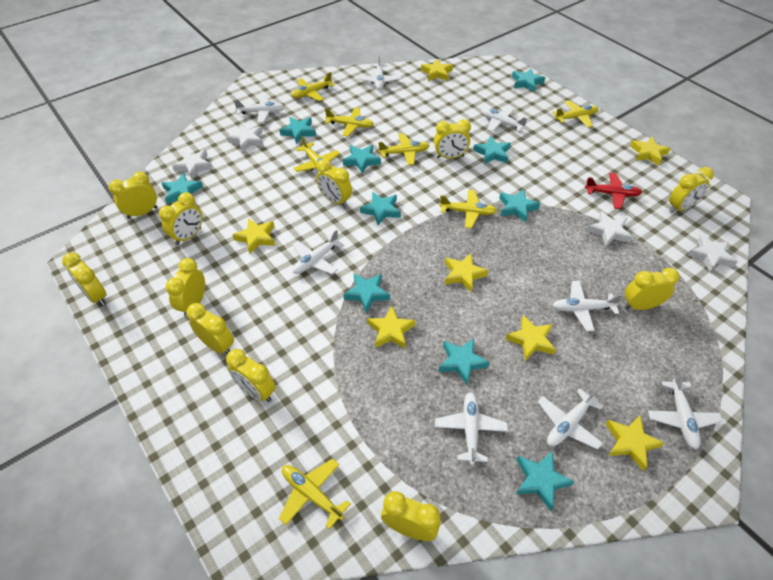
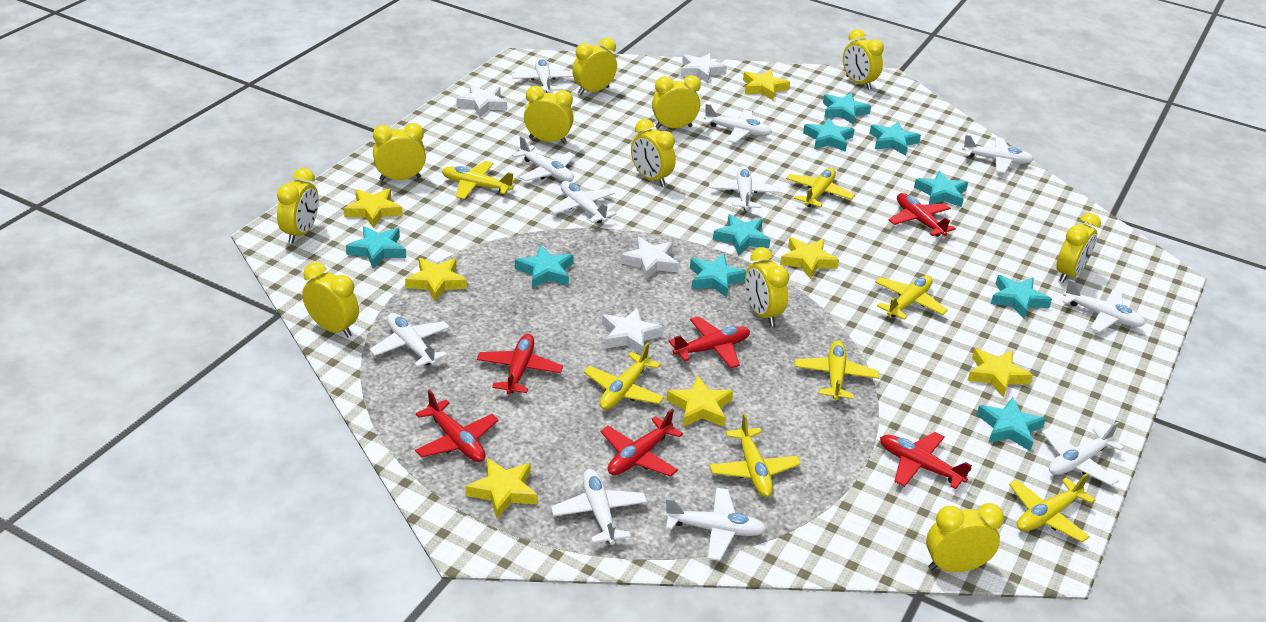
red plane: [585,173,642,209] = 1 -> [415,390,499,462] [477,334,563,394] [601,409,683,477] [669,316,750,368] [880,432,972,489] [889,193,956,237] = 6
white plane: [233,95,284,123] [293,230,345,274] [358,55,401,90] [435,392,508,465] [481,107,528,132] [538,388,603,450] [552,281,623,331] [648,372,723,450] = 8 -> [369,313,450,367] [512,58,573,93] [512,136,576,182] [549,181,616,223] [551,469,647,545] [664,488,766,561] [703,104,772,143] [709,166,780,211] [962,135,1034,173] [1042,422,1124,486] [1063,279,1145,332] = 11

